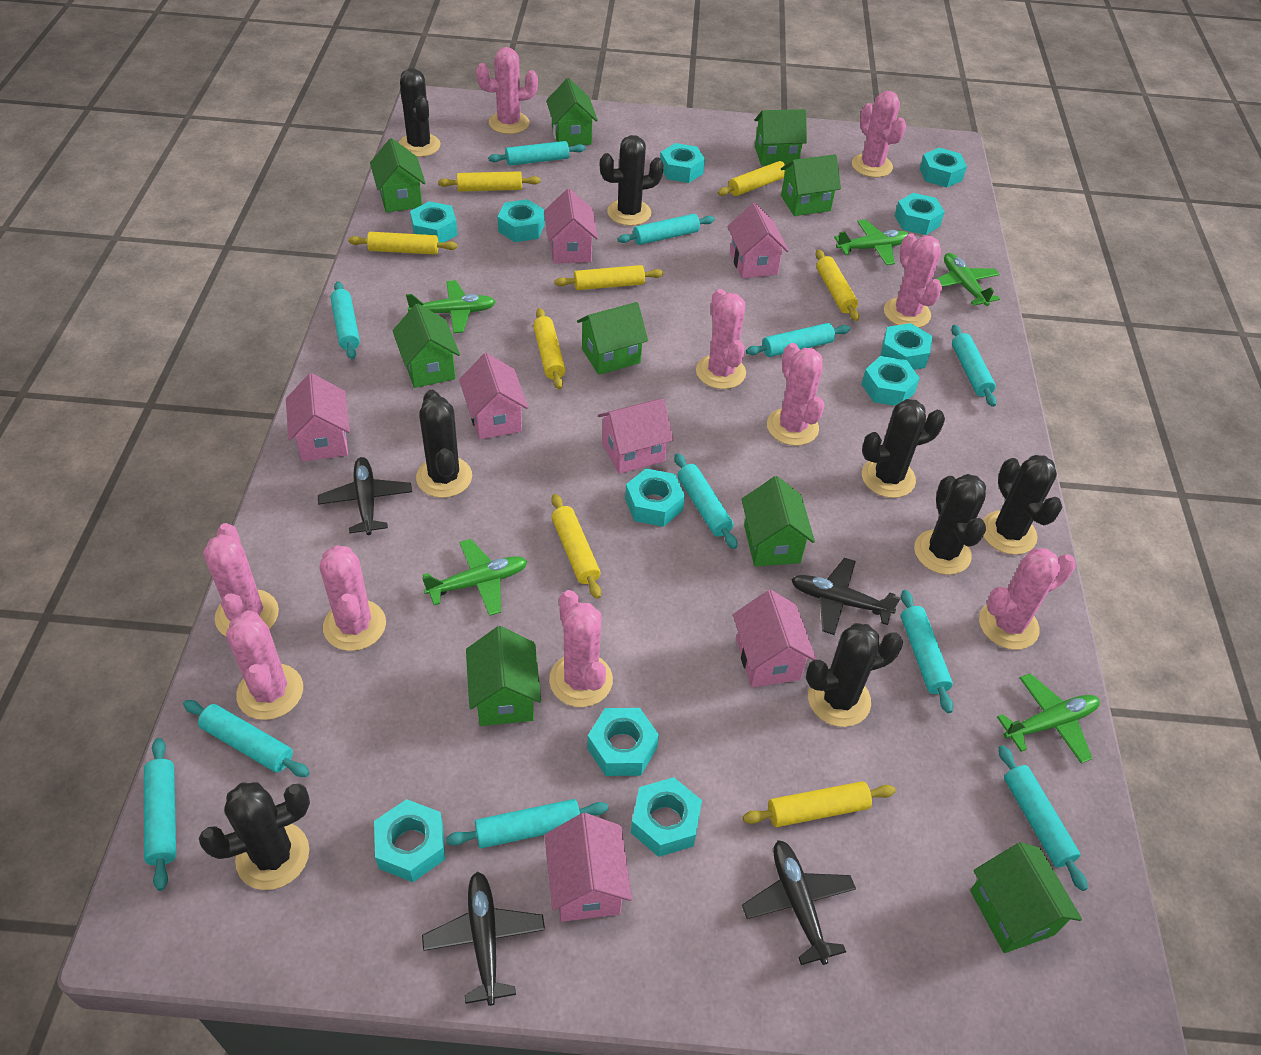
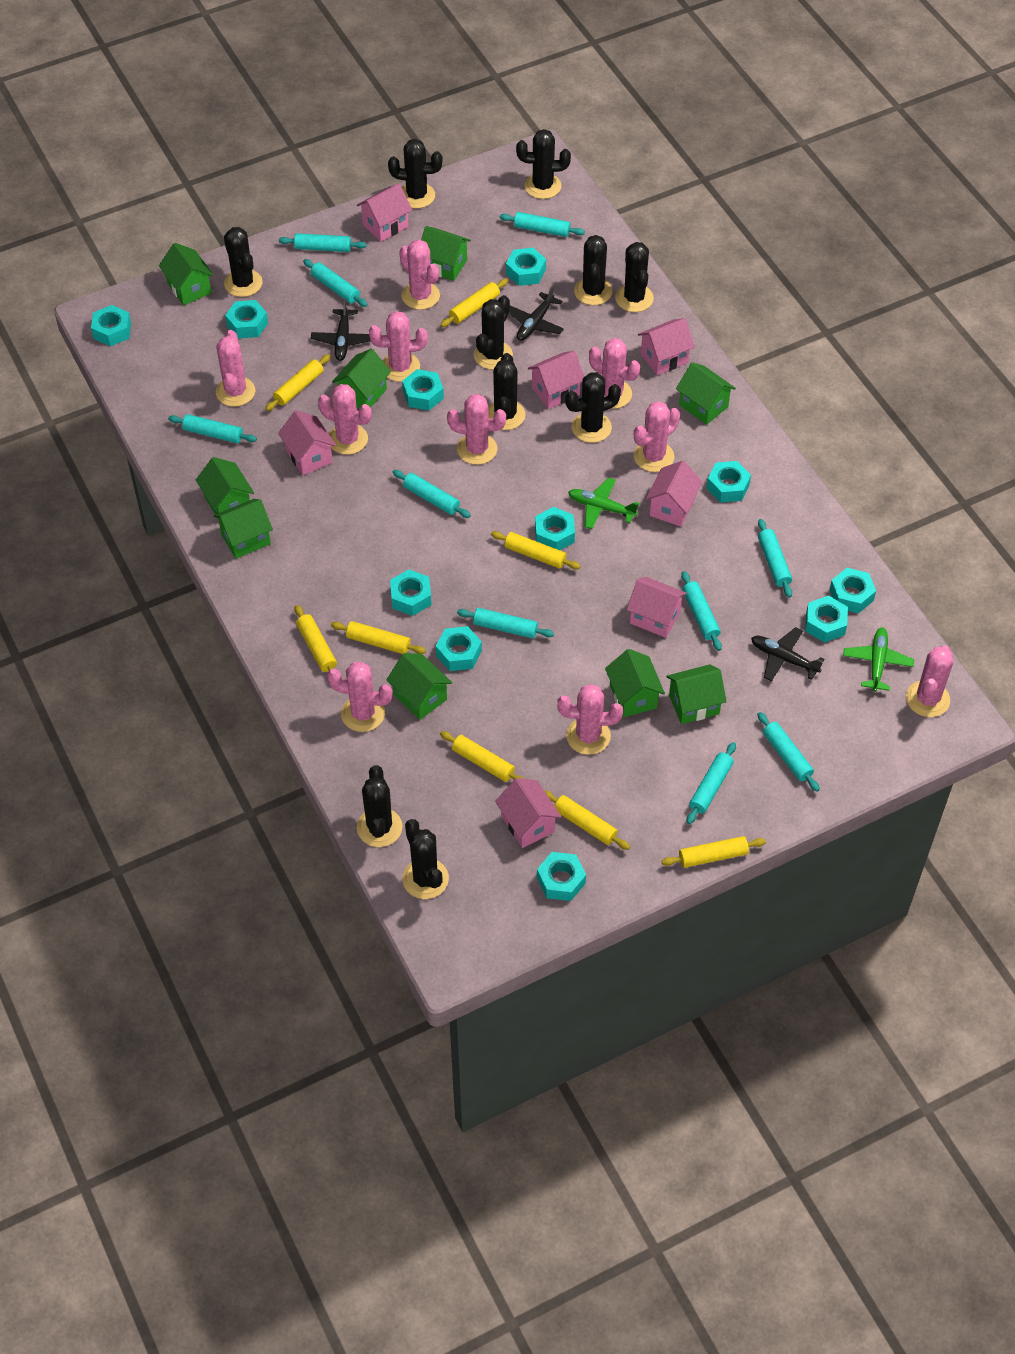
black cactus: [199,782,310,890] [398,68,441,157] [416,390,472,498] [600,135,664,226] [806,623,903,727] [862,399,945,498] [914,474,986,575] [983,455,1062,555] = 8 -> [224,227,262,297] [357,765,403,847] [388,139,443,209] [402,819,449,899] [474,295,513,370] [488,353,526,430] [516,129,571,199] [565,372,621,443] [574,235,613,305] [615,242,654,312] = 10
black plane: [318,457,412,535] [422,872,545,1006] [742,840,856,965] [791,558,901,635] = 4 -> [311,299,370,361] [509,285,564,341] [751,627,825,682] = 3
green plane: [406,280,496,333] [422,539,527,616] [834,219,909,265] [937,253,1000,306] [997,673,1100,763] = 5 -> [568,477,639,529] [843,627,914,692] = 2
turquoise rolling pin: [144,738,176,891] [183,700,310,777] [331,281,360,359] [446,799,608,848] [488,141,586,166] [618,214,715,245] [674,453,738,549] [746,323,850,357] [901,590,953,713] [951,325,997,407] [998,745,1088,891] = 11 -> [168,414,257,443] [279,233,367,252] [303,259,368,307] [393,470,471,518] [457,608,554,639] [500,212,585,237] [681,571,722,651] [687,742,736,824] [758,519,792,598] [758,712,820,792] = 10

